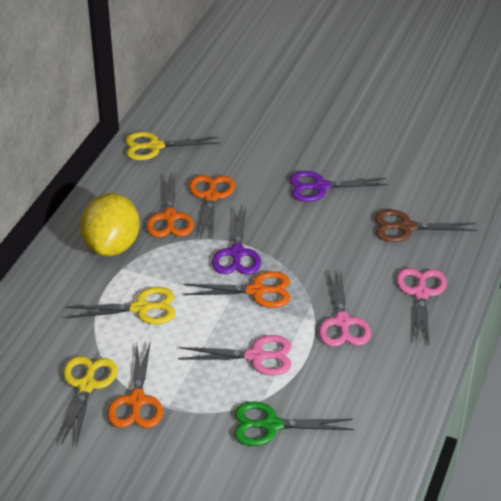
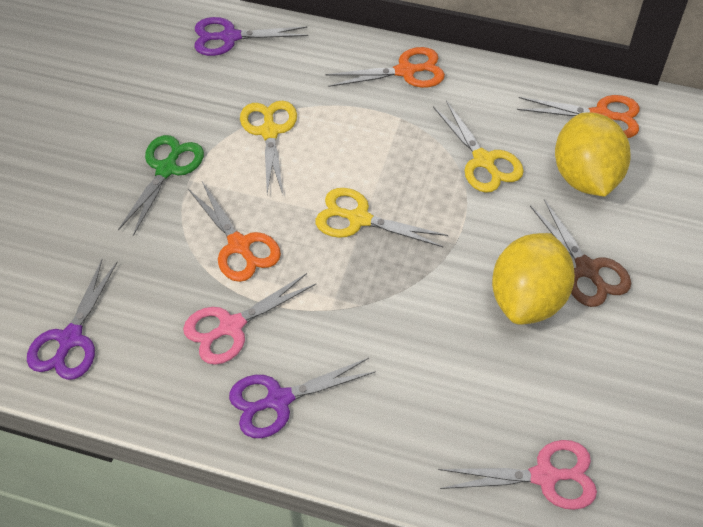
orange scissors: [107,340,163,428] [146,174,194,237] [183,271,291,308] [189,175,235,241] = 4 -> [188,182,281,282] [326,47,445,88] [517,95,640,138] = 3
pink scissors: [178,335,291,376] [319,271,371,347] [396,268,447,344] = 3 -> [183,273,316,365] [438,440,597,510] = 2
purple scissors: [212,207,261,275] [289,171,388,202] = 2 -> [27,259,117,380] [194,17,308,56] [229,358,376,438] = 3
yellow lemon: [80,193,139,256] = 1 -> [492,233,575,325] [555,112,631,197] = 2

